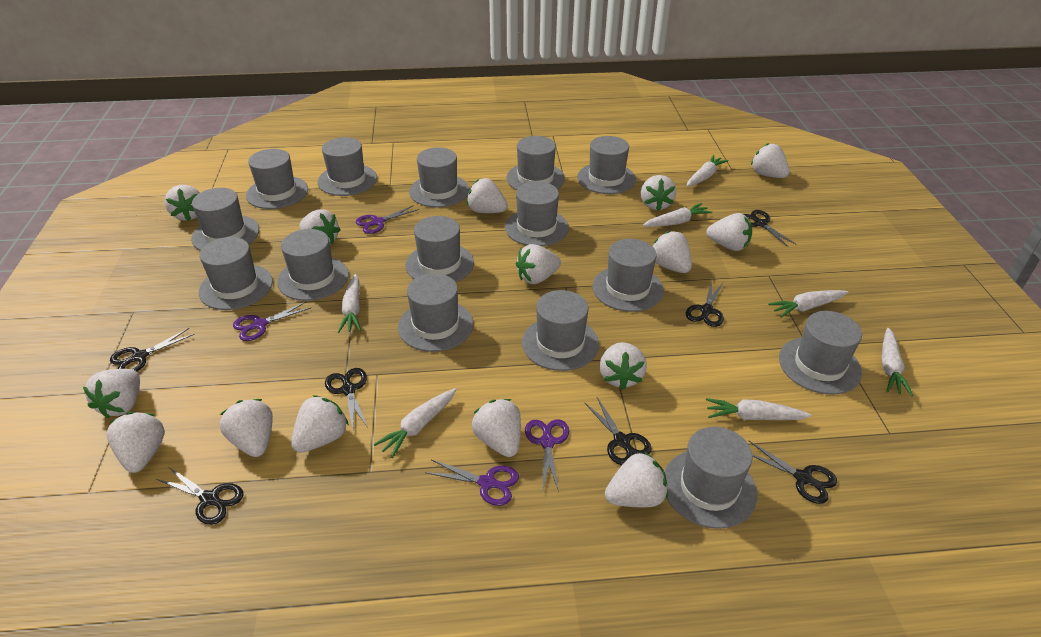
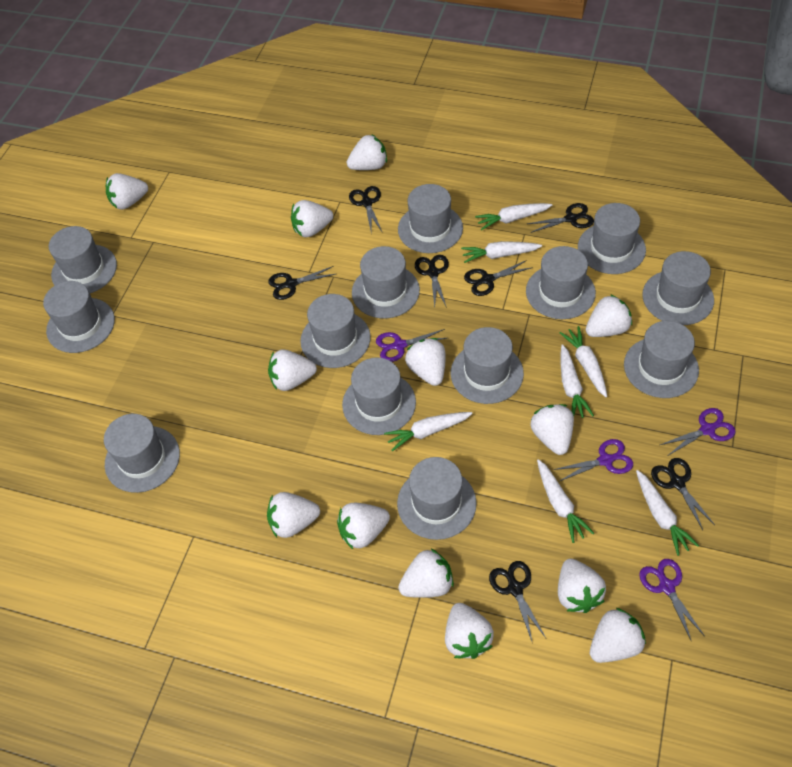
grey hat: [191,188,259,251] [199,237,273,310] [246,149,308,209] [277,229,349,301] [317,137,377,196] [398,273,473,352] [406,216,474,282] [409,147,469,208] [505,182,569,246] [506,136,565,190] [522,290,599,371] [577,136,636,194] [592,239,664,312] [664,427,757,529] [779,311,862,395] = 15 -> [43,281,115,353] [49,226,117,293] [104,414,180,493] [300,294,371,368] [342,358,416,435] [352,246,420,318] [397,457,477,540] [398,184,463,253] [451,327,524,404] [526,246,596,319] [578,203,646,274] [624,321,699,398] [642,251,714,325] = 13
white strawberry: [83,369,140,418] [106,412,165,473] [165,185,200,221] [220,399,273,457] [291,395,349,453] [300,209,341,245] [467,178,508,213] [472,399,521,457] [516,244,561,284] [600,342,647,390] [605,452,668,507] [641,175,676,211] [652,231,692,273] [706,213,752,251] [751,143,790,178] = 15 -> [106,173,148,210] [267,492,320,538] [268,349,317,391] [291,200,333,237] [337,503,390,549] [347,134,387,170] [398,549,454,598] [405,338,446,386] [445,603,494,659] [531,404,574,455] [558,559,606,613] [586,294,632,337] [590,608,646,663] = 13

